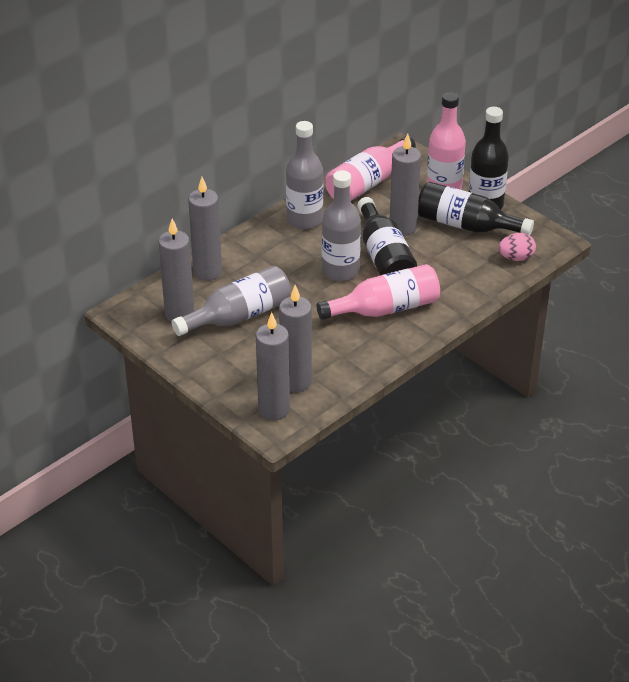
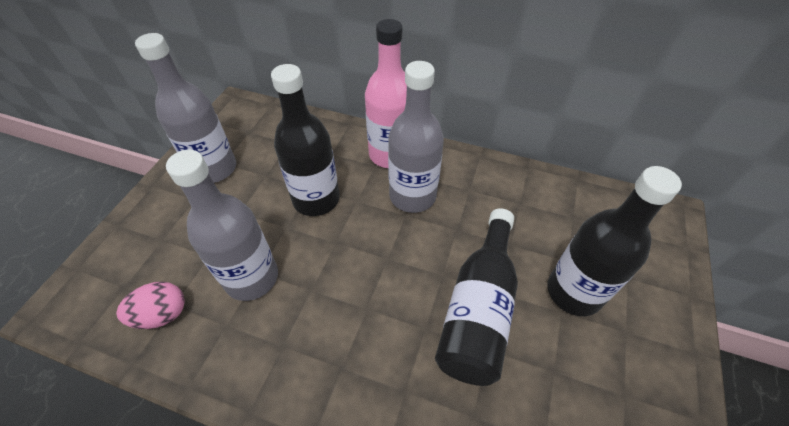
grey candle: [158,219,194,322] [188,177,222,280] [256,312,290,420] [279,285,312,392] [390,134,421,236] = 5 -> none = 0
pink bottle: [317,264,440,320] [325,136,416,201] [427,92,466,190] = 3 -> [365,19,407,168] = 1

